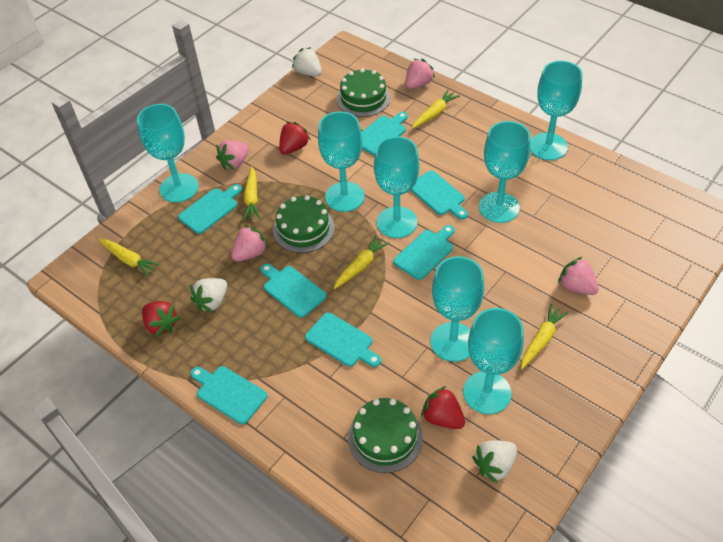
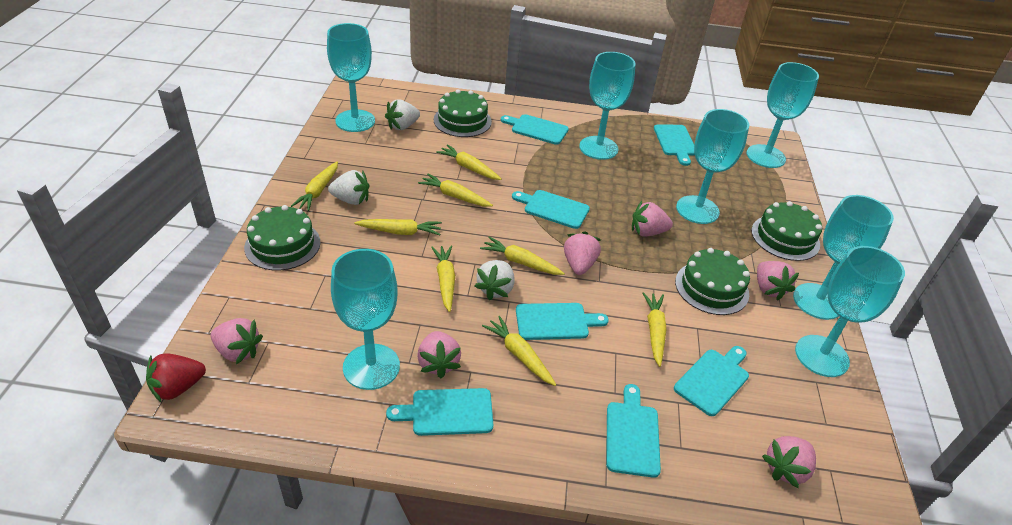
green cake: [273,195,335,253] [337,68,391,117] [348,398,423,473] = 3 -> [244,205,320,270] [434,89,492,137] [675,248,750,315] [751,201,822,261] = 4
pink strawberry: [216,140,249,170] [231,225,268,262] [405,59,435,89] [558,257,599,295] = 4 -> [210,318,263,364] [417,331,461,378] [564,231,601,275] [632,201,673,237] [757,261,799,301] [762,436,816,488] = 6
red strawberry: [142,301,180,337] [279,122,311,155] [421,386,465,429] = 3 -> [146,353,206,402] = 1
yellow carrot: [98,239,161,277] [243,166,260,221] [333,235,390,289] [412,90,460,129] [521,304,569,369] = 5 -> [291,161,338,211] [354,219,442,235] [418,174,493,207] [431,246,455,312] [436,144,502,180] [480,237,565,275] [482,316,556,386] [642,292,667,367] = 8

